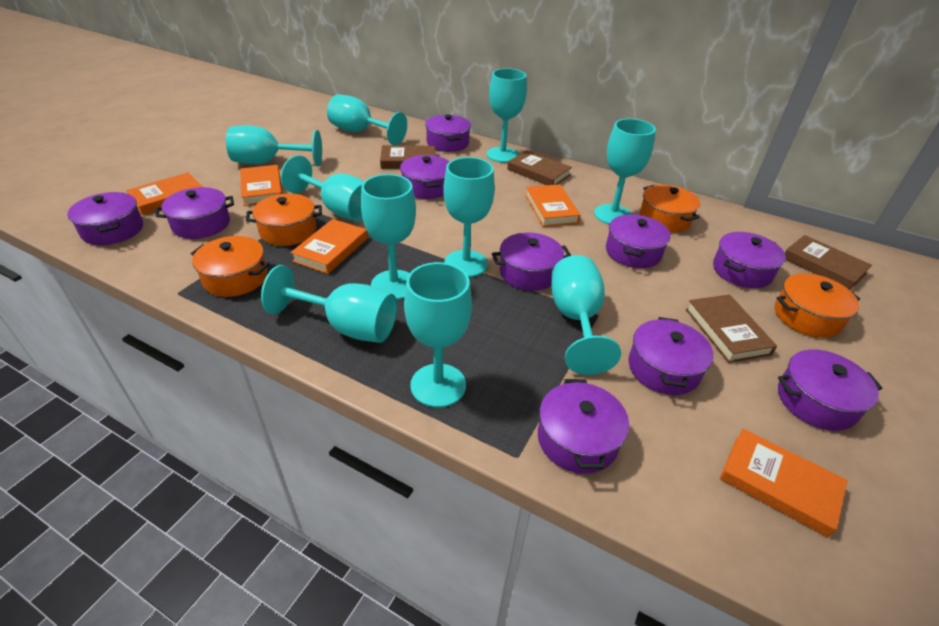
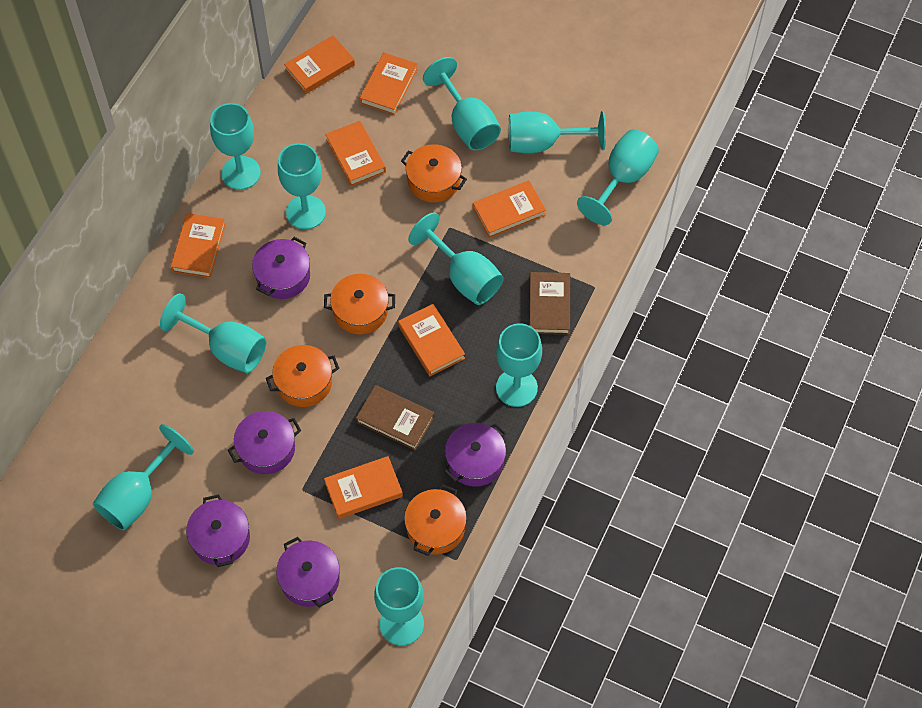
brown book: [380,145,435,169] [507,151,572,185] [686,294,777,363] [785,235,872,290] = 4 -> [356,385,434,450] [529,272,570,335] = 2
orange book: [126,173,203,215] [241,165,282,206] [290,219,367,274] [525,184,581,227] [720,429,848,537] = 5 -> [171,213,226,278] [284,35,355,94] [324,456,403,519] [325,121,386,186] [360,52,418,115] [398,304,465,376] [473,181,546,238] = 7
purple pot: [67,192,143,245] [155,187,234,239] [400,155,449,199] [425,115,471,152] [492,232,571,291] [538,379,629,474] [606,214,671,268] [628,317,713,395] [713,232,786,288] [778,349,883,431] = 10 -> [186,494,250,567] [228,411,301,474] [252,237,310,299] [276,537,340,607] [444,423,507,487] = 5

